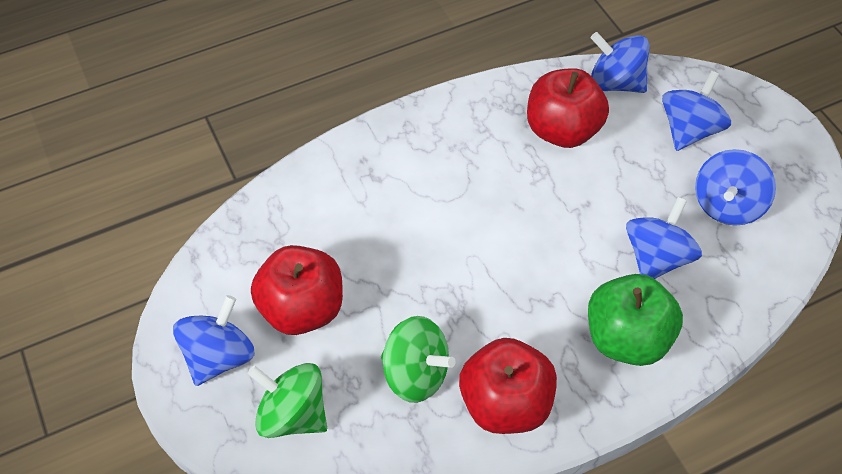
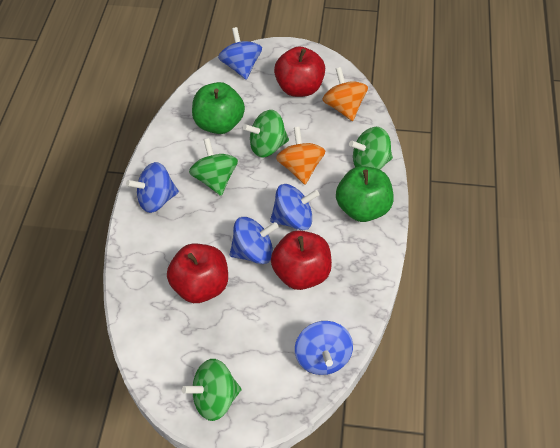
green apple: [588,274,683,366] = 1 -> [192,82,245,134] [336,166,394,222] = 2
green spinning top: [248,363,327,438] [381,316,456,403] = 2 -> [182,359,241,421] [189,138,238,196] [243,110,289,158] [349,127,393,170] = 4
orange spinning top: none = 0 -> [276,127,325,184] [322,67,368,121] = 2

